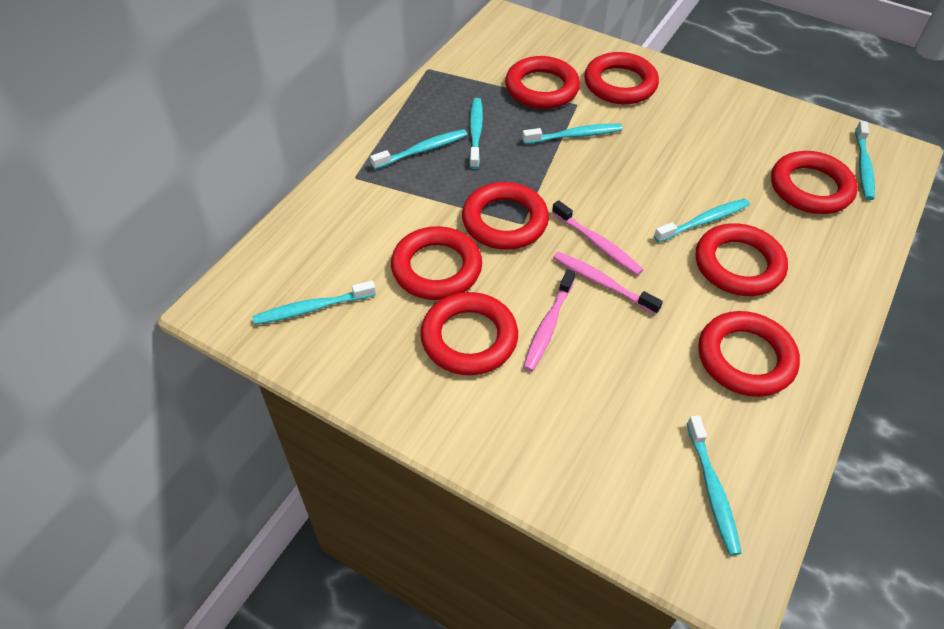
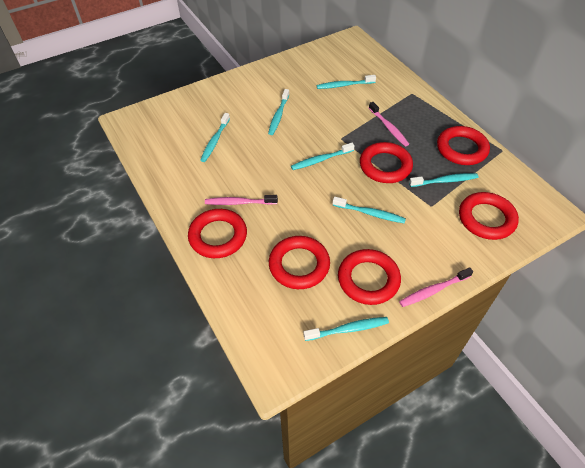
red ring: [391,226,482,300] [420,292,518,375] [462,182,549,250] [505,56,580,109] [584,52,659,104] [696,223,788,296] [698,311,800,397] [771,151,858,214] = 8 -> [188,209,247,258] [269,236,330,289] [338,249,401,305] [360,142,413,183] [437,126,490,165] [459,192,519,240] = 6

